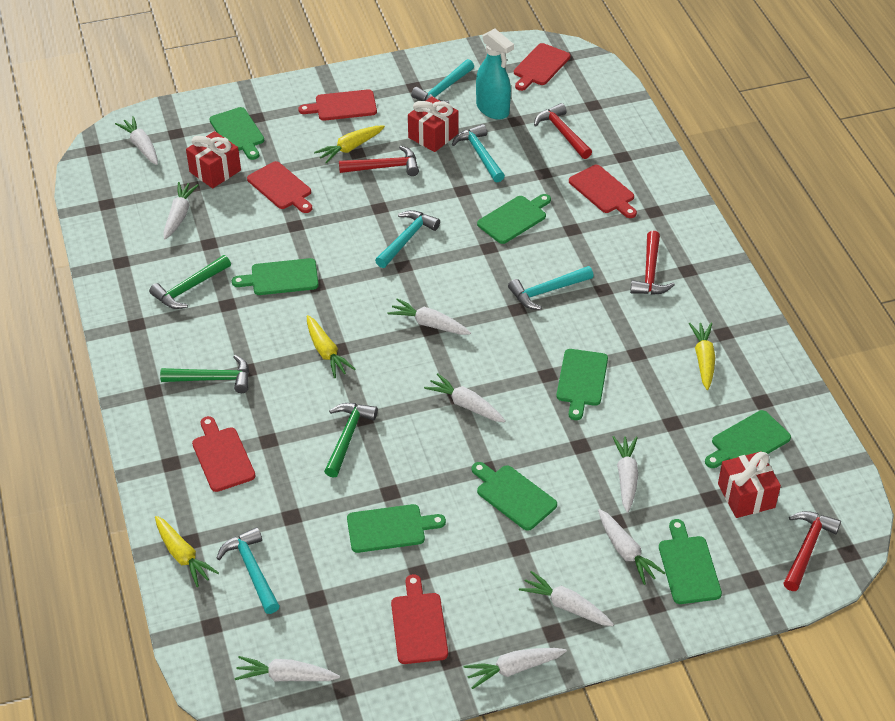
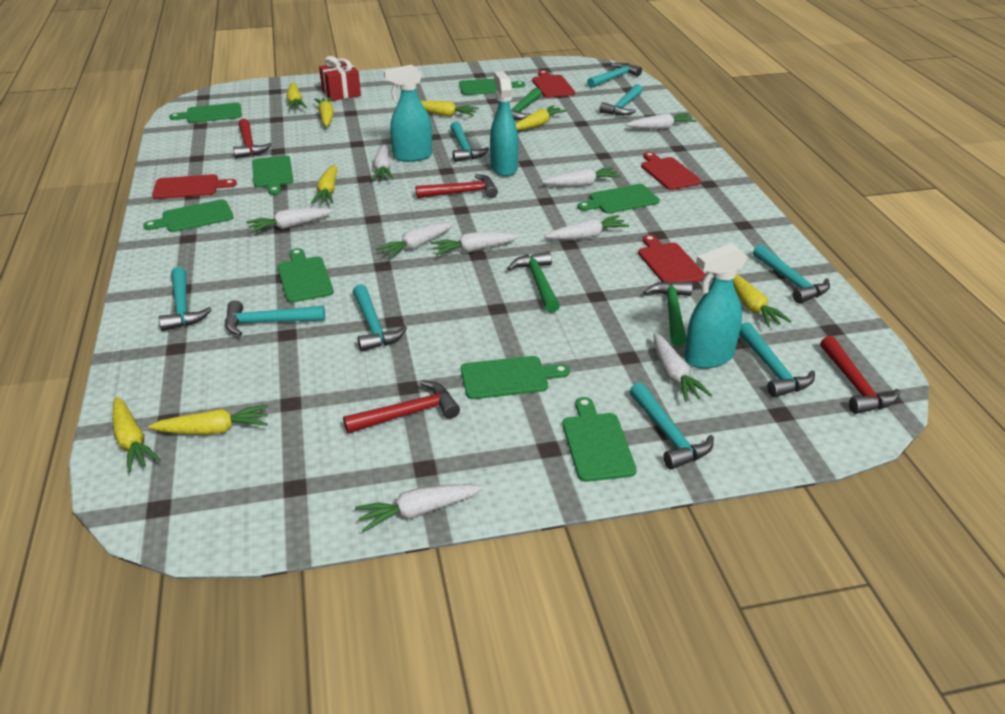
red cutting board: [192,416,255,492] [247,161,312,213] [298,89,377,121] [391,574,448,664] [514,43,571,91] [569,165,637,218] = 6 -> [152,174,237,199] [532,70,575,98] [638,235,705,284] [641,152,701,190] = 4
red gift: [186,131,241,188] [408,96,458,152] [718,452,781,518] = 3 -> [319,56,361,101] = 1
turquoise hammer: [217,527,280,614] [375,210,440,268] [411,59,474,103] [452,124,505,182] [508,266,594,310] = 5 -> [158,267,212,331] [225,300,325,336] [353,284,407,352] [450,122,489,162] [587,63,642,88] [599,84,643,116] [629,383,714,470] [739,322,815,397] [753,244,830,304] = 9
turquoise spray bottle: [476,29,514,120] = 1 -> [384,65,432,162] [490,71,518,177] [684,243,747,369] = 3
yellow carrot: [155,516,219,587] [307,315,356,378] [314,125,385,164] [689,323,715,390] = 4 -> [112,397,161,473] [148,405,268,435] [287,83,307,110] [311,165,337,204] [314,97,334,126] [421,101,479,117] [516,105,567,130] [733,274,791,328] = 8

